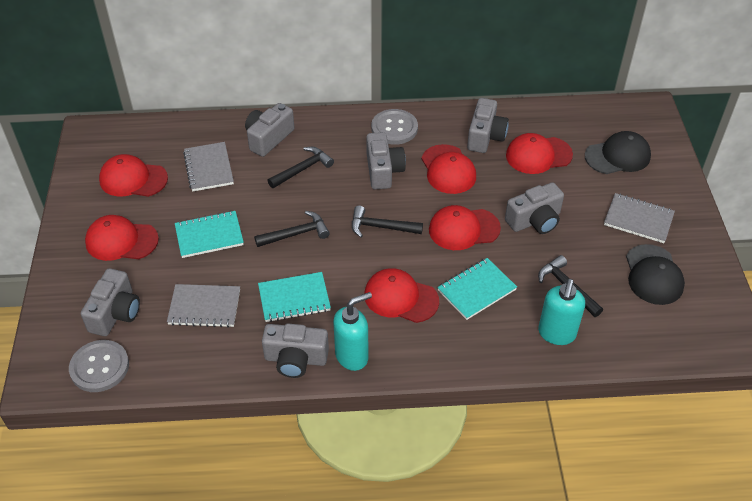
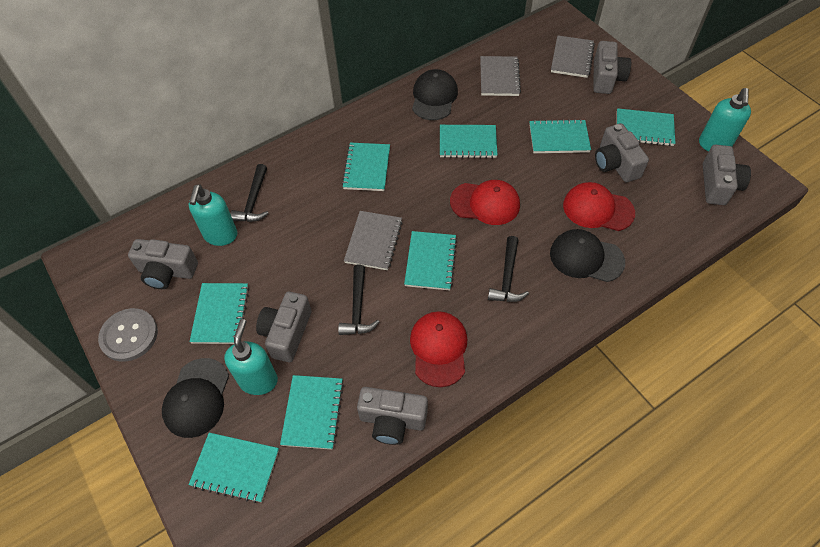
black cap: [585,131,651,174] [626,244,685,305] = 2 -> [162,358,229,438] [412,69,458,120] [550,229,625,282] = 3
black hammer: [254,211,330,247] [267,147,334,188] [352,206,423,237] [538,255,603,317] = 4 -> [230,164,269,222] [338,265,380,335] [488,236,529,302] = 3
grey button: [69,340,129,392] [371,109,418,145] = 2 -> [98,308,158,362] = 1
red cap: [85,215,159,261] [99,154,168,197] [364,268,439,323] [421,144,476,194] [429,205,501,250] [506,133,573,174] = 6 -> [410,311,467,387] [450,180,520,225] [563,182,635,231] = 3
turquoise notebook: [175,211,244,258] [258,272,331,322] [437,258,517,320] = 3 -> [189,433,279,503] [190,283,249,344] [280,375,344,450] [342,143,390,191] [404,231,457,290] [440,125,498,158] [529,119,591,153] [617,108,675,146] = 8
turquoise soap dispenser: [333,292,372,371] [538,279,585,345] = 2 -> [188,184,237,246] [224,319,278,395] [699,88,751,151] = 3

